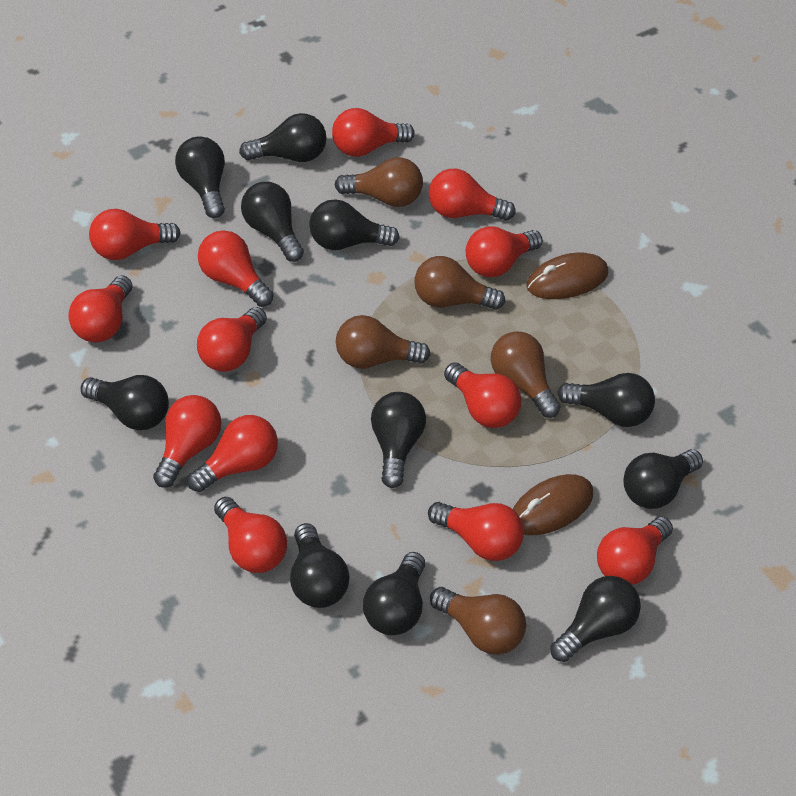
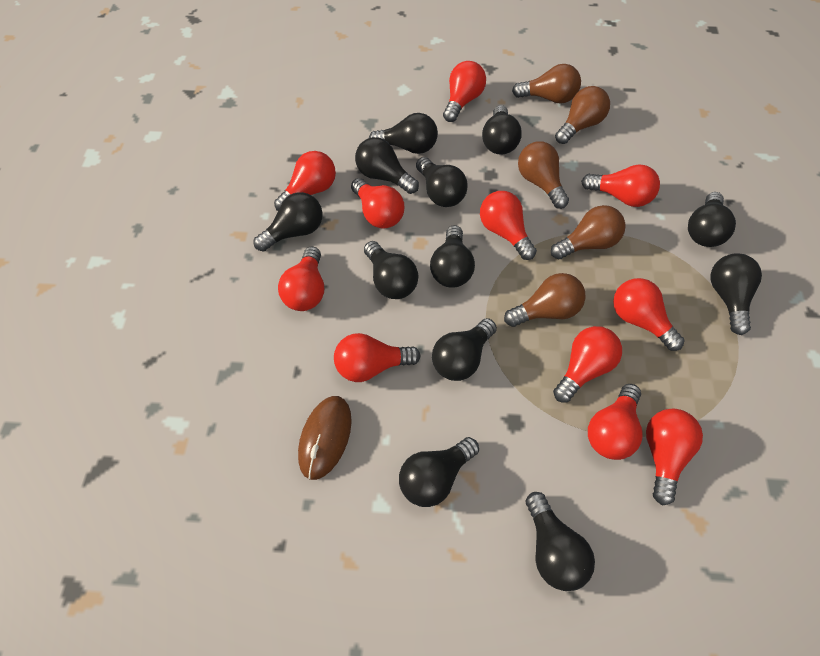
black light bulb: [81,375,169,430] [175,136,225,218] [239,113,327,162] [241,182,304,262] [290,523,350,608] [309,199,399,250] [363,552,425,635] [371,392,426,488] [550,576,641,662] [557,373,655,427] [623,449,703,509] = 11 -> [254,192,323,251] [355,137,419,194] [364,241,418,299] [369,113,438,154] [399,437,479,507] [416,157,468,207] [430,225,475,288] [432,318,497,381] [482,105,522,155] [526,492,595,591] [688,192,736,247] [710,253,762,335] = 12
brown mouse: [513,474,593,535] [526,252,609,299] = 2 -> [298,396,352,480] = 1
red light bulb: [68,275,133,342] [89,209,181,260] [153,395,222,488] [187,415,278,492] [197,307,267,372] [198,230,274,307] [214,497,287,573] [332,108,415,157] [428,502,524,561] [429,169,516,221] [444,362,522,428] [466,226,543,278] [597,517,673,585] = 13 -> [274,151,336,211] [278,246,324,311] [334,333,421,382] [351,178,404,229] [443,61,486,122] [480,191,537,260] [553,326,622,403] [581,164,660,207] [588,384,643,460] [613,278,685,351] [646,409,703,505] = 11

